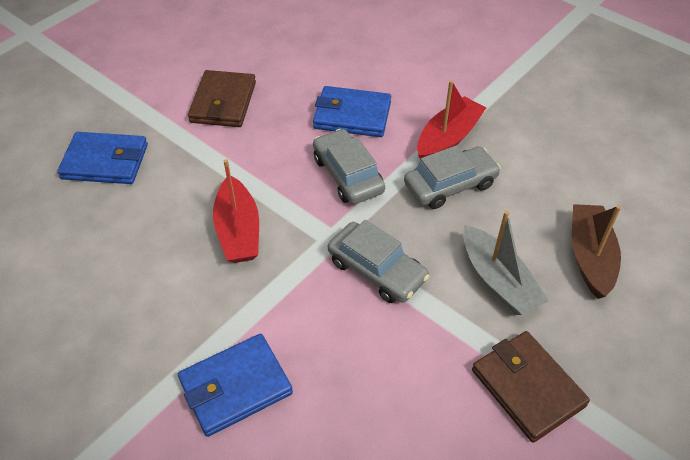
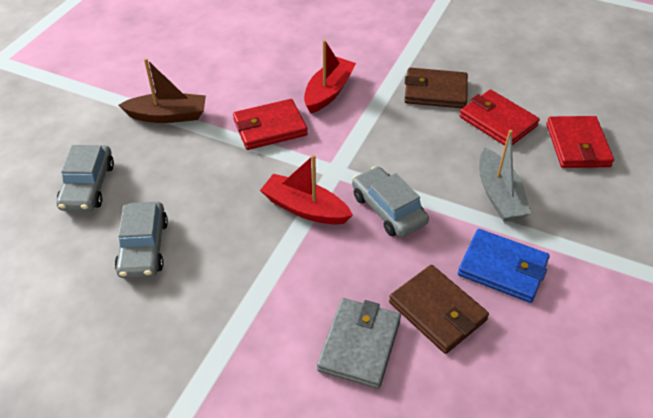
blue wallet: [57,132,148,184] [178,334,293,437] [313,86,391,137] = 3 -> [458,229,549,303] = 1
grey wallet: none = 0 -> [317,298,401,389] = 1
red wallet: none = 0 -> [233,99,308,150] [459,89,540,146] [546,116,614,168] = 3

